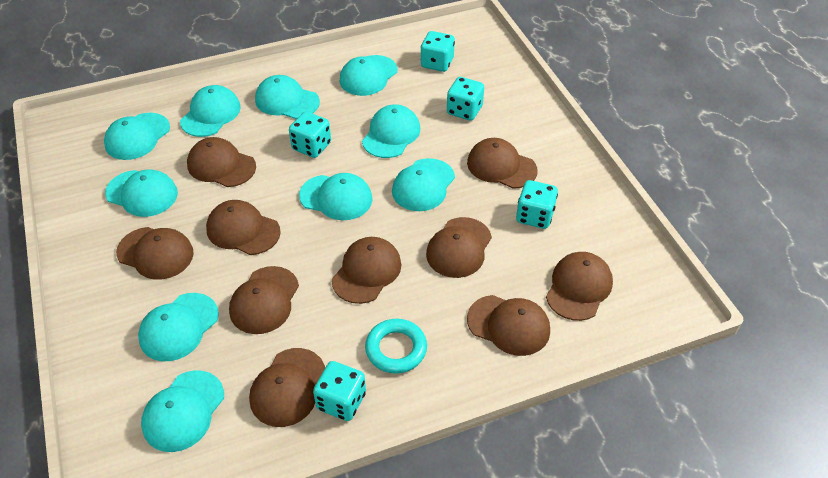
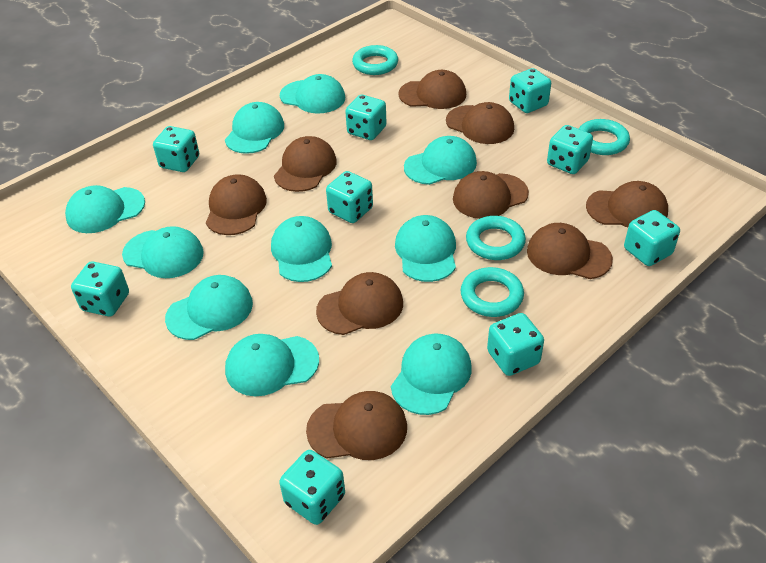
brown cap: [116,227,194,280] [187,137,256,187] [206,200,281,255] [229,266,299,334] [249,348,325,427] [332,237,401,304] [426,217,492,278] [467,138,537,189] [467,295,550,356] [546,252,613,321] = 10 -> [206,174,267,235] [274,136,337,192] [306,391,407,460] [316,272,403,335] [398,70,466,109] [446,102,514,144] [453,171,529,219] [527,223,613,279] [586,181,668,227] = 9
turquoise dice: [289,111,331,158] [313,361,366,421] [421,31,455,72] [447,77,484,121] [516,180,558,229] = 5 -> [71,261,129,316] [153,126,199,172] [279,450,345,525] [326,171,373,223] [345,95,387,140] [487,313,544,376] [509,68,551,113] [547,125,593,174] [624,210,680,266] = 9
turquoise ring: [365,319,427,374] = 1 -> [352,45,398,75] [461,267,524,317] [466,216,526,260] [579,119,630,155] = 4

